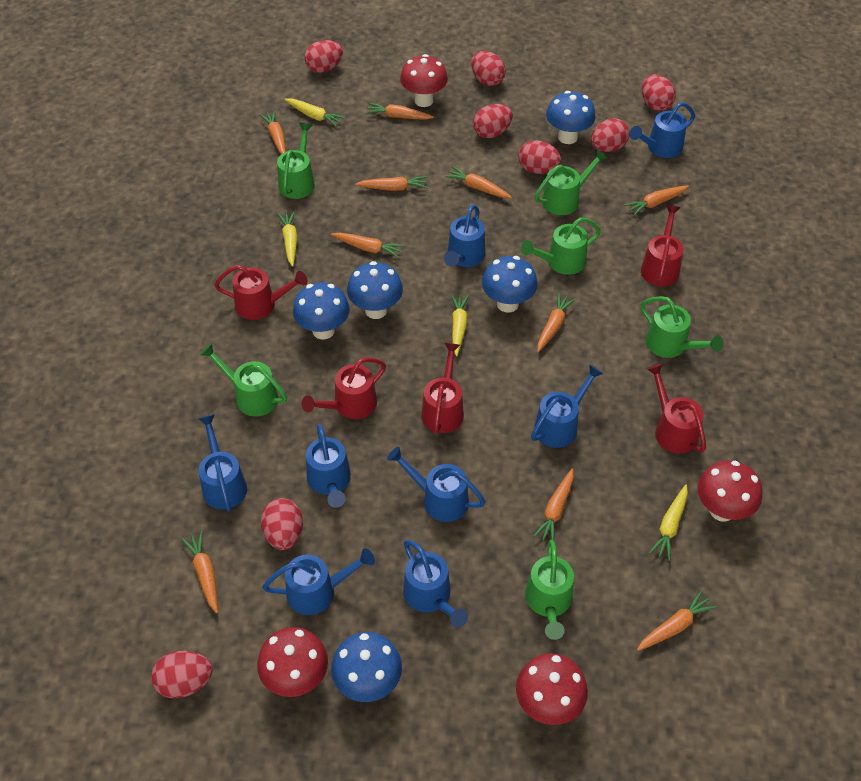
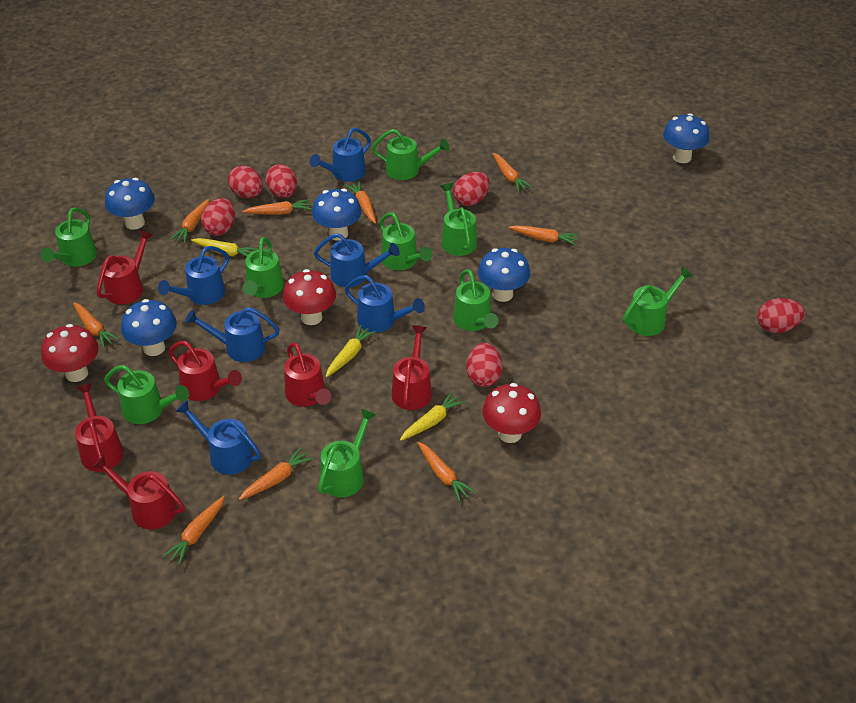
blue watering can: [198,414,247,511] [262,548,375,615] [306,424,351,508] [387,447,486,522] [403,540,468,627] [444,205,485,267] [531,364,603,448] [630,102,695,158] = 8 -> [158,246,229,305] [175,400,261,475] [185,307,280,362] [309,128,371,182] [314,233,400,287] [345,275,425,333] = 6
green watering can: [200,343,287,416] [277,122,315,199] [521,217,601,275] [525,540,574,640] [535,149,607,215] [641,296,723,358] = 6 -> [41,207,97,267] [104,365,189,424] [243,237,284,298] [318,409,377,498] [372,129,450,180] [379,212,432,270] [440,183,477,256] [453,269,498,331] [623,267,693,336] = 9
orange carrot: [181,531,218,613] [259,111,286,154] [331,232,404,258] [355,176,428,191] [366,103,434,120] [445,167,512,198] [533,469,574,541] [537,293,576,352] [624,185,689,216] [637,590,717,651] = 10 -> [73,302,119,348] [163,496,225,565] [170,199,209,243] [239,447,313,500] [242,199,312,215] [345,181,376,224] [418,442,476,502] [493,153,532,192] [509,225,579,246] = 9
red egg: [151,651,213,698] [261,498,303,550] [305,40,343,73] [471,51,506,86] [473,104,513,138] [518,140,561,174] [591,118,630,152] [642,74,676,111] = 8 -> [201,198,235,236] [228,166,263,198] [265,164,297,198] [453,172,490,206] [466,343,502,387] [757,298,805,333] = 6
red mushroom: [257,627,328,697] [400,54,448,107] [516,653,588,725] [697,460,762,522] = 4 -> [41,324,99,382] [283,269,336,325] [482,383,541,443] = 3
red watering can: [214,265,307,320] [302,357,386,419] [421,343,464,434] [641,205,683,286] [647,364,706,454] = 5 -> [75,383,124,472] [92,455,185,529] [97,230,153,304] [169,341,242,401] [284,342,331,407] [392,325,432,410] = 6
yellow carrot: [277,211,298,267] [284,98,345,127] [451,293,469,356] [649,485,688,561] = 4 -> [191,238,259,257] [325,325,376,377] [400,392,466,441] = 3

